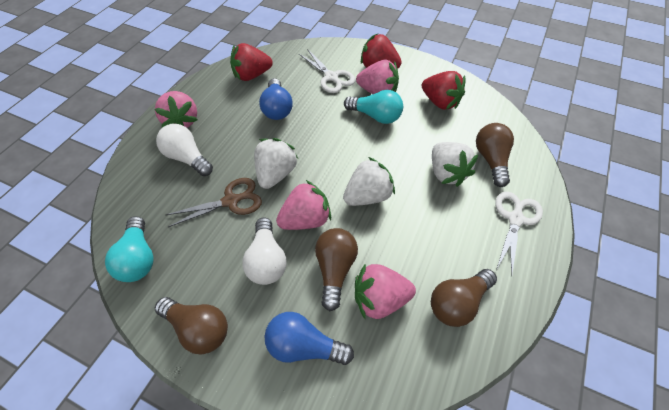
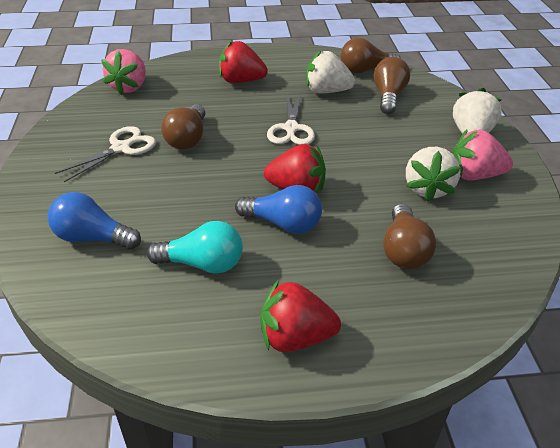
brown scissors: [166,178,262,227] = 1 -> none = 0
pink strawberry: [155,91,198,128] [276,180,331,230] [355,263,416,319] [356,60,399,94] = 4 -> [101,49,146,95] [453,130,513,180] = 2
turquoise light bulb: [105,216,154,282] [344,90,403,124] = 2 -> [147,221,243,274] = 1
white light bulb: [156,124,213,176] [242,218,286,285] = 2 -> none = 0

